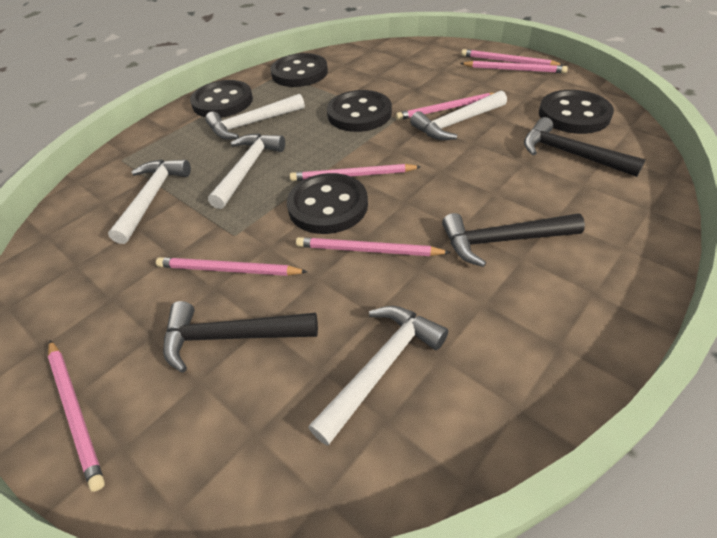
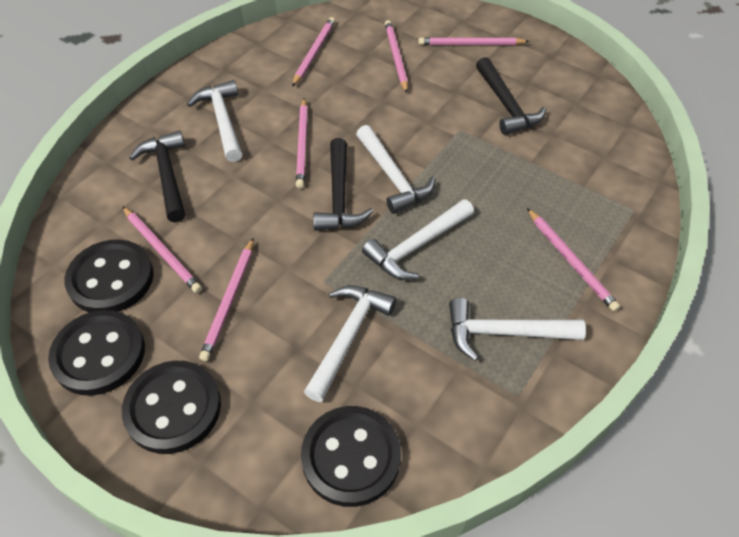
black button: [190,80,253,118] [270,53,328,87] [287,173,368,234] [327,90,392,132] [539,90,614,134] = 5 -> [48,310,145,396] [64,240,154,313] [122,361,221,454] [301,406,401,507] = 4

